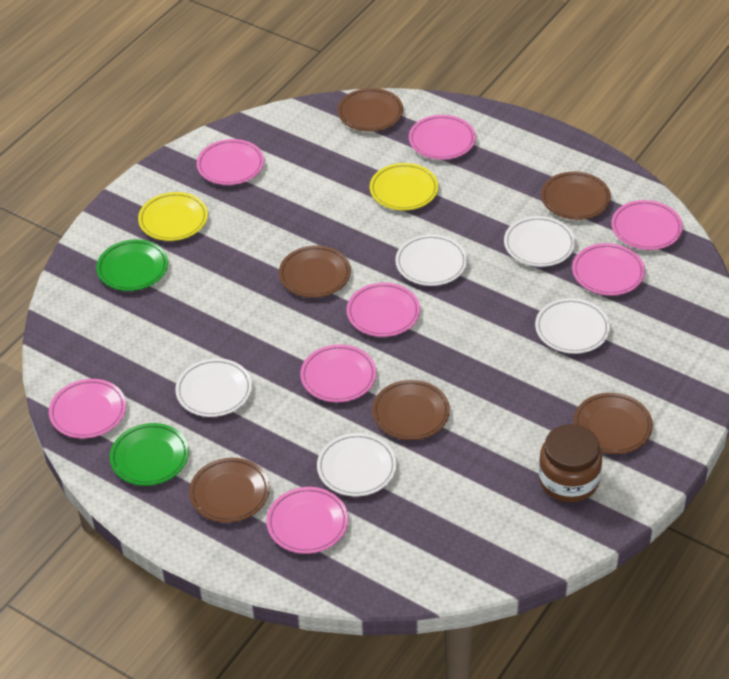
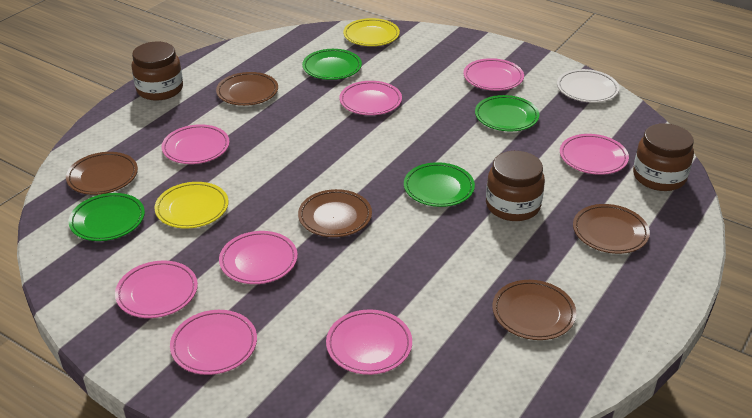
brown jar: [538,424,602,502] = 1 -> [131,41,183,101] [486,151,545,221] [633,123,694,191] = 3
brown plate: [189,458,270,523] [279,246,351,298] [338,88,403,131] [372,380,450,440] [541,172,611,220] [574,393,653,454] = 6 -> [66,152,138,195] [216,72,278,106] [298,189,372,237] [492,280,576,340] [573,204,650,254] = 5
green plate: [96,239,168,291] [110,423,189,486] = 2 -> [69,193,145,241] [302,49,362,80] [404,162,475,207] [475,95,539,131] = 4
white plate: [175,358,252,417] [317,433,396,496] [395,234,467,286] [504,216,575,267] [535,298,610,354] = 5 -> [557,69,619,103] = 1

